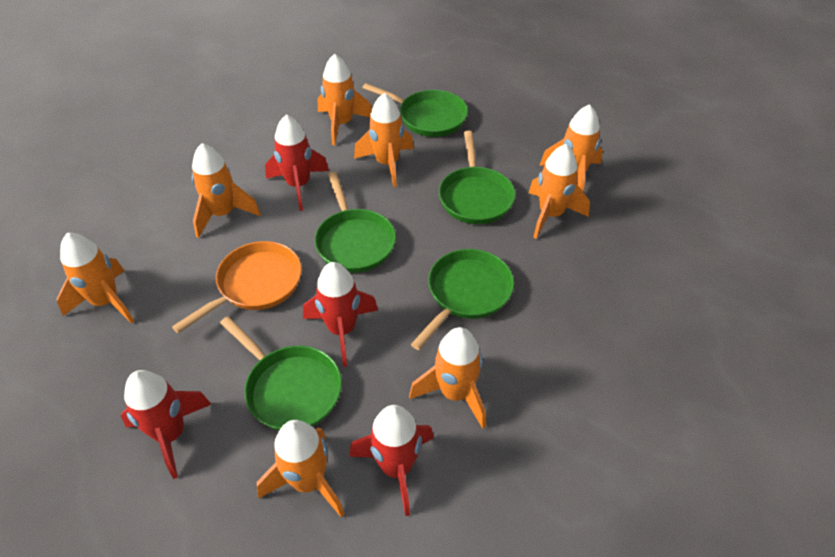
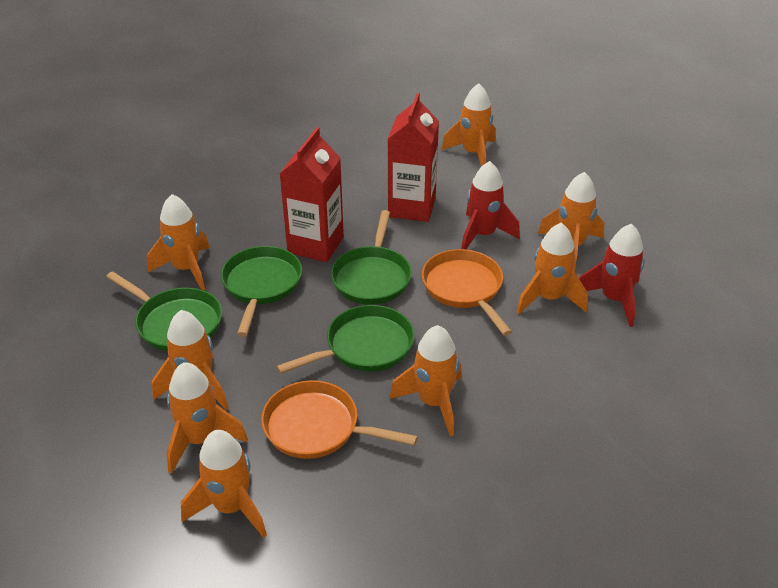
green pan: [220,316,342,431] [315,172,396,273] [362,83,468,137] [411,249,514,350] [439,131,516,224] = 5 -> [106,271,222,351] [221,246,302,337] [276,305,414,374] [331,210,412,305] = 4
orange pan: [172,241,302,333] = 1 -> [261,380,418,459] [422,249,512,336] = 2
red carton: none = 0 -> [279,127,344,262] [388,93,439,222] = 2
red rocket: [121,370,211,479] [265,115,329,211] [303,262,378,367] [349,405,434,516] = 4 -> [461,161,520,250] [579,224,645,327] = 2

